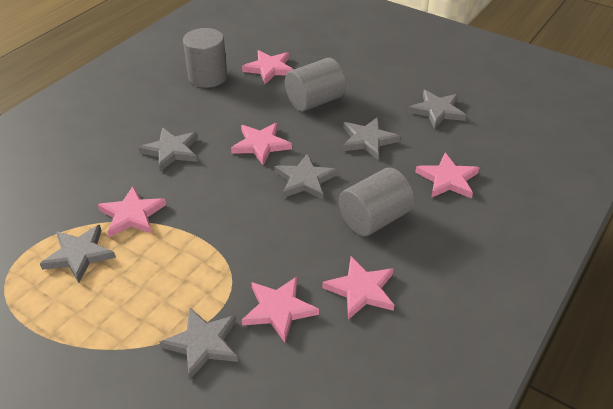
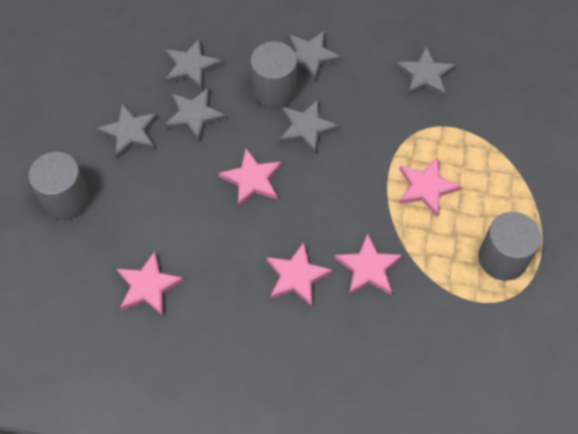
pink star: [98,186,166,237] [231,123,292,165] [242,50,294,84] [242,276,319,343] [322,256,394,320] [415,153,479,199] = 6 -> [117,251,184,316] [219,148,282,207] [266,242,333,307] [335,233,402,295] [399,157,462,217] = 5

